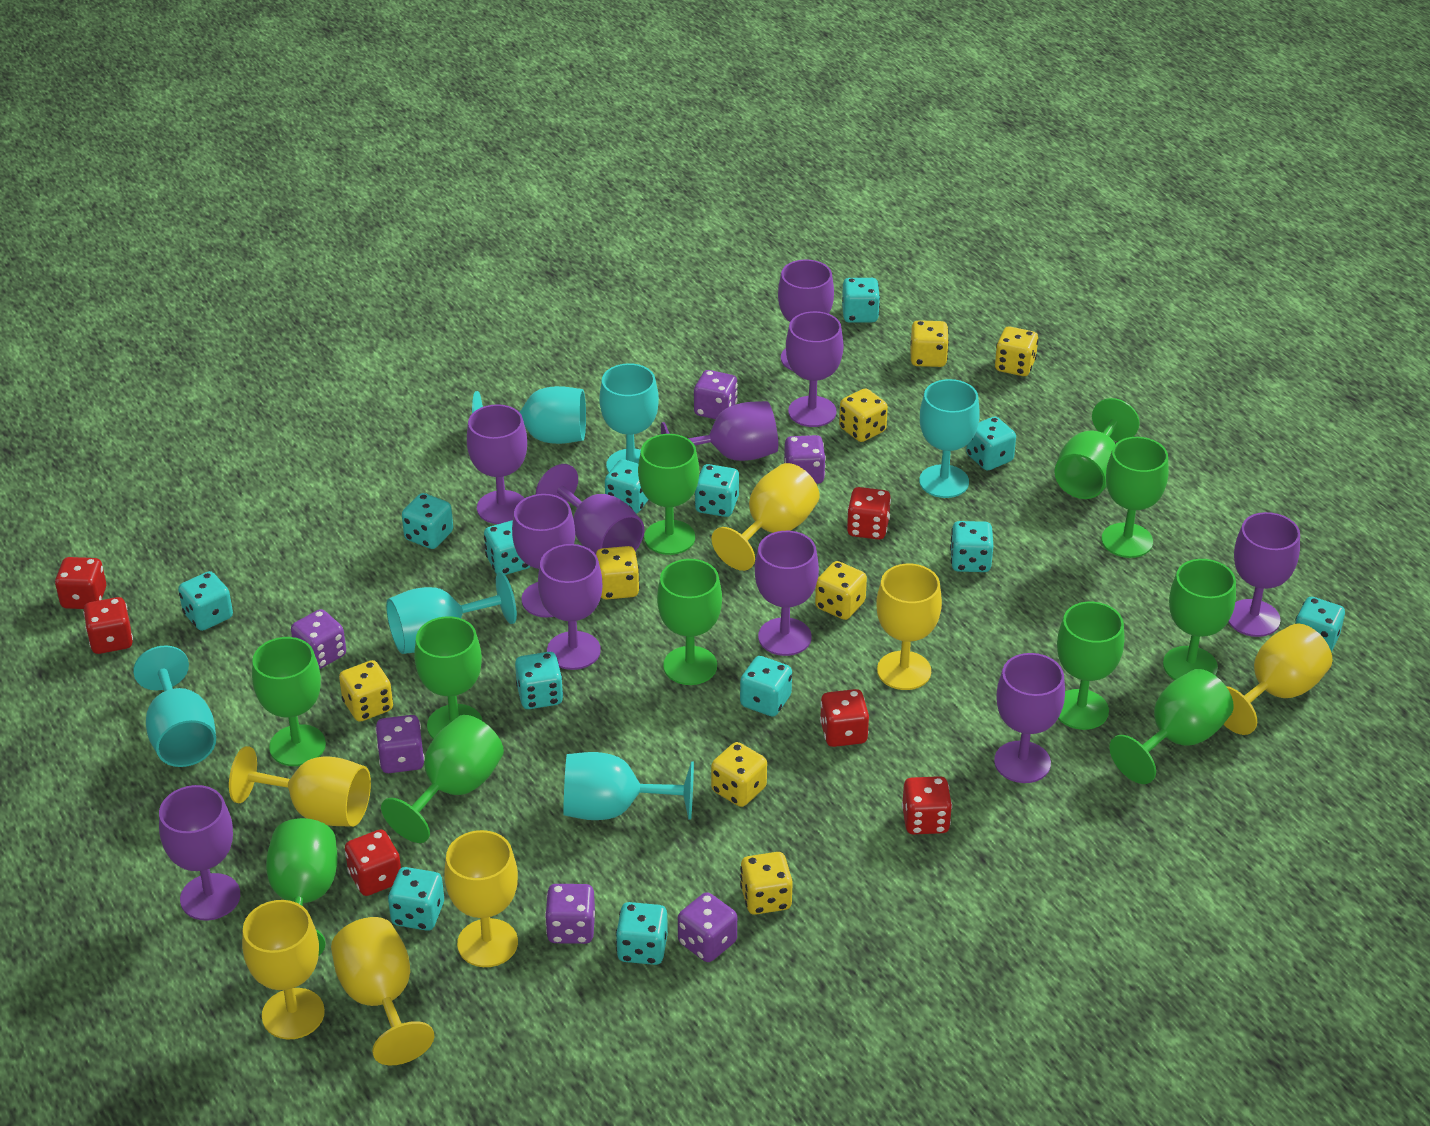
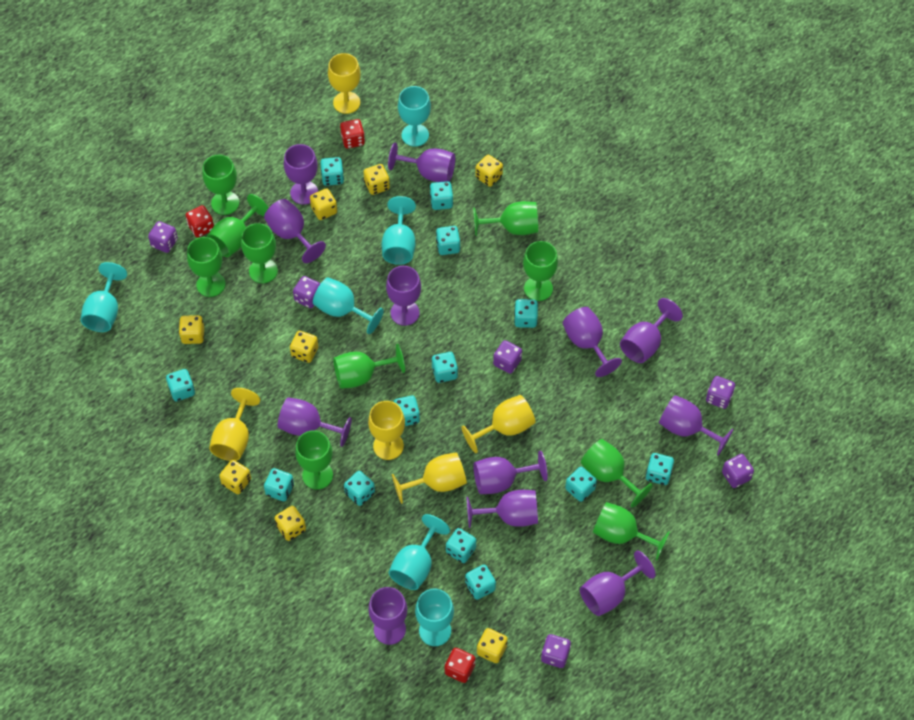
green goblet: [252,637,326,766] [266,818,338,955] [381,715,504,843] [414,616,482,739] [638,434,699,555] [657,559,722,685] [1054,398,1140,499] [1057,602,1124,730] [1102,437,1168,558] [1109,669,1234,784] [1163,559,1236,680] = 11 -> [187,237,225,297] [202,155,239,215] [207,194,268,257] [241,223,278,283] [295,430,333,490] [333,344,405,389] [473,201,538,236] [523,241,558,301] [581,439,653,508] [593,502,670,561] = 10
purple goblet: [159,785,240,921] [467,404,527,524] [512,494,575,618] [536,464,644,554] [538,544,602,670] [661,401,778,461] [755,531,819,656] [778,259,834,371] [786,311,843,427] [994,653,1065,783] [1228,512,1300,637] = 11 -> [264,199,326,263] [278,397,352,447] [284,144,318,205] [368,587,407,645] [386,266,421,326] [388,143,455,182] [467,490,538,528] [473,451,548,494] [563,307,622,377] [580,551,656,616] [620,298,683,363] [659,395,734,456] = 12
red dice: [55,557,106,609] [83,597,133,654] [345,829,401,896] [820,689,869,747] [847,487,891,540] [902,776,952,835] = 6 -> [185,205,214,237] [340,119,365,148] [445,648,475,683] = 3
yellow goblet: [229,746,371,827] [242,900,325,1039] [331,917,434,1066] [444,830,518,967] [711,463,819,571] [876,564,942,690] [1223,624,1332,735] = 7 -> [209,388,260,461] [328,53,361,114] [368,401,405,460] [392,452,467,504] [461,395,535,453] = 5

